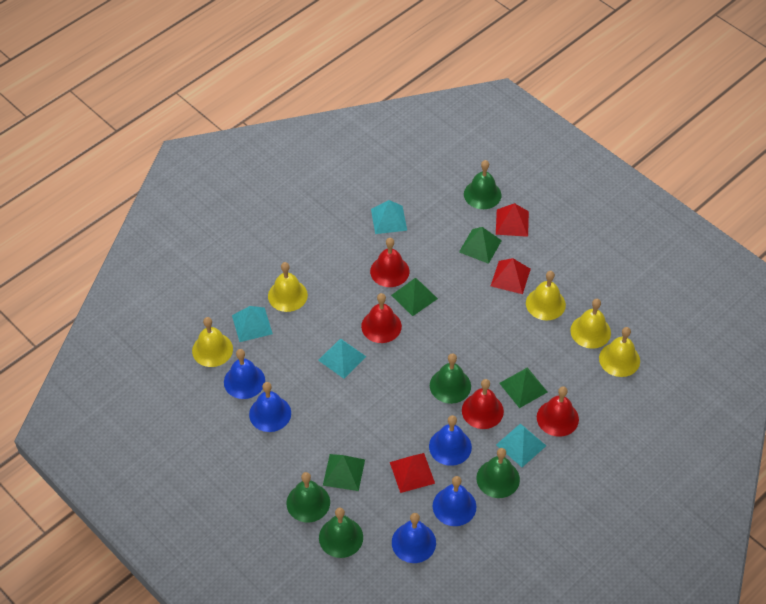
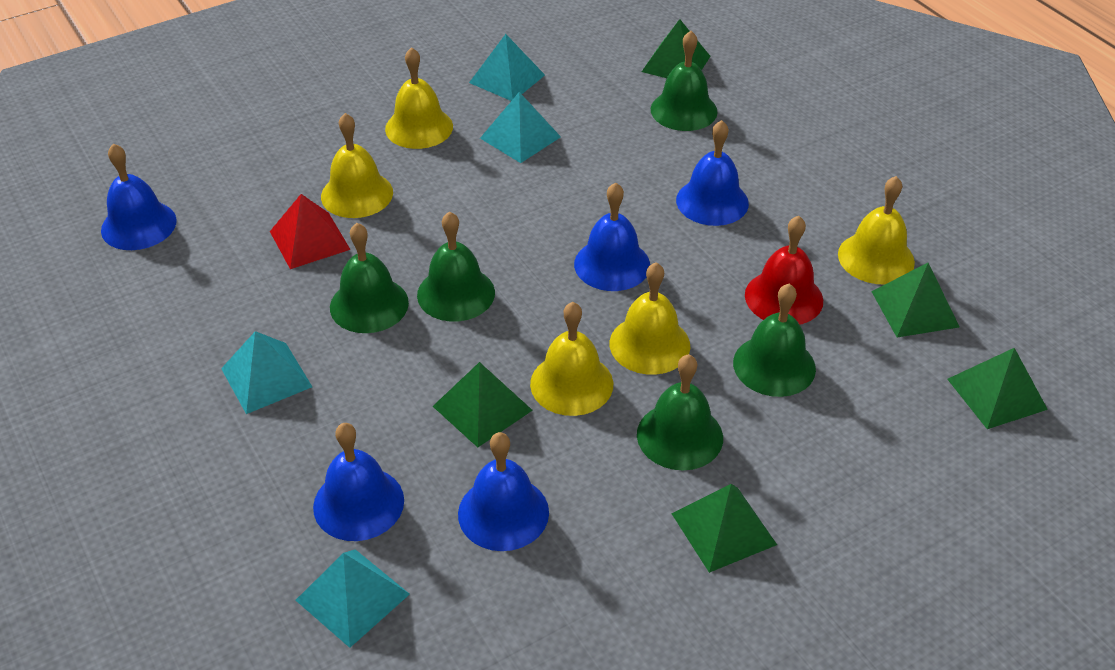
green pyramid: [323,454,365,491] [391,278,438,316] [459,227,502,264] [499,367,547,408] = 4 -> [433,362,533,447] [642,19,710,78] [671,484,777,573] [871,263,959,338] [947,348,1048,429] = 5
red bell: [361,293,402,343] [370,238,409,287] [462,379,504,429] [537,386,579,437] = 4 -> [745,216,823,325] = 1
red pyramid: [390,453,435,493] [491,258,531,294] [496,203,529,237] = 3 -> [270,194,351,269] = 1

